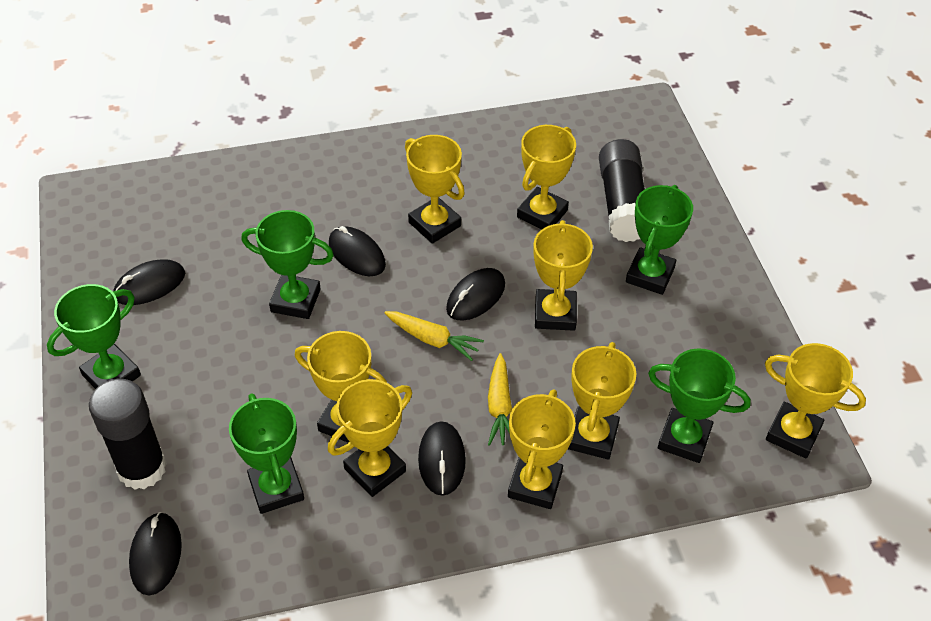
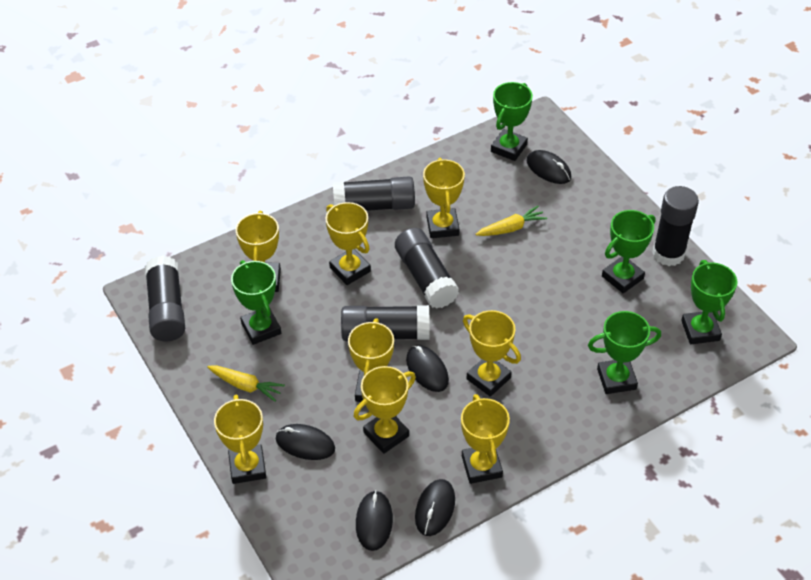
black glue stick: [89,379,167,490] [599,139,645,242] = 2 -> [145,256,185,341] [333,176,415,211] [341,305,430,341] [395,228,459,309] [652,186,699,266] = 5

